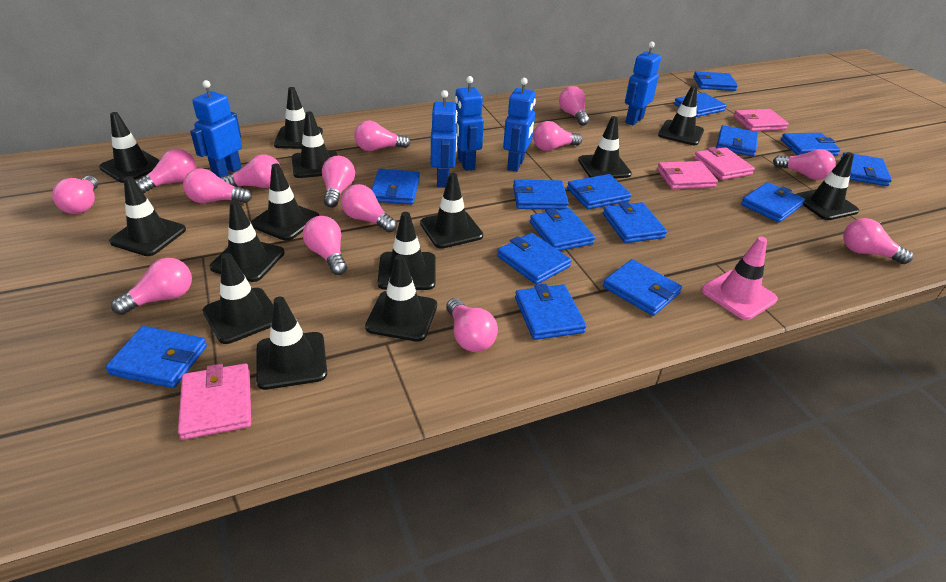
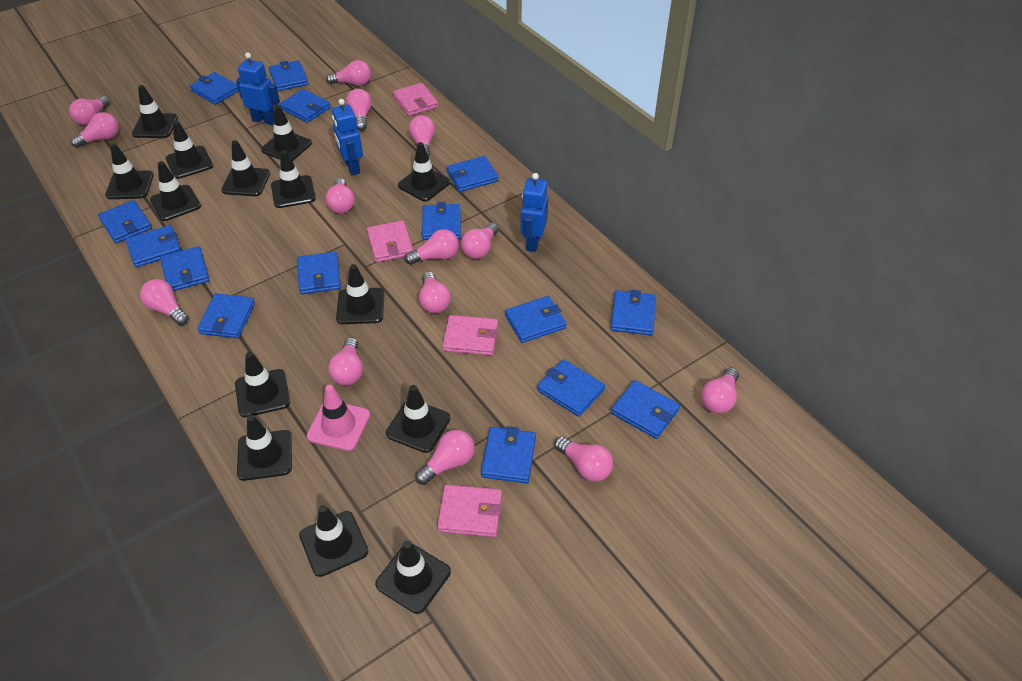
blue robot: [190,80,242,178] [431,90,458,188] [455,76,484,171] [503,78,536,172] [625,41,661,126] = 5 -> [236,53,280,125] [332,99,363,175] [521,173,548,252] = 3

